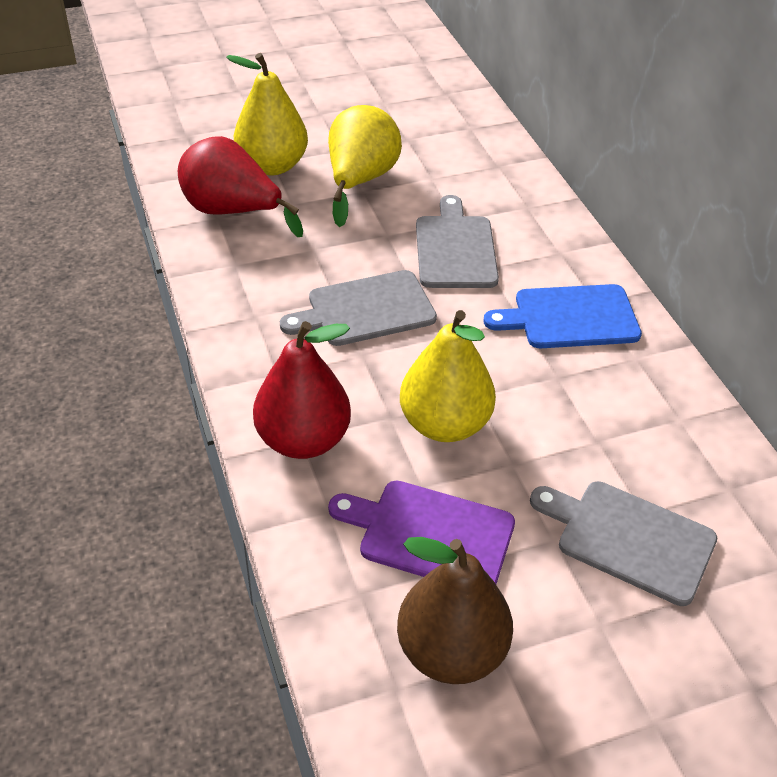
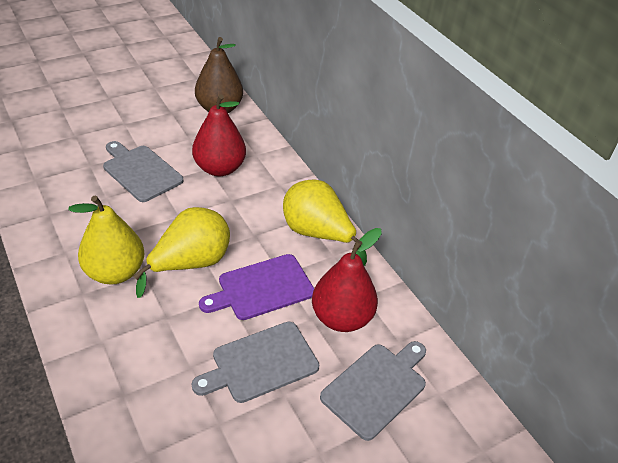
blue cutting board: [484,284,642,348] = 1 -> none = 0

